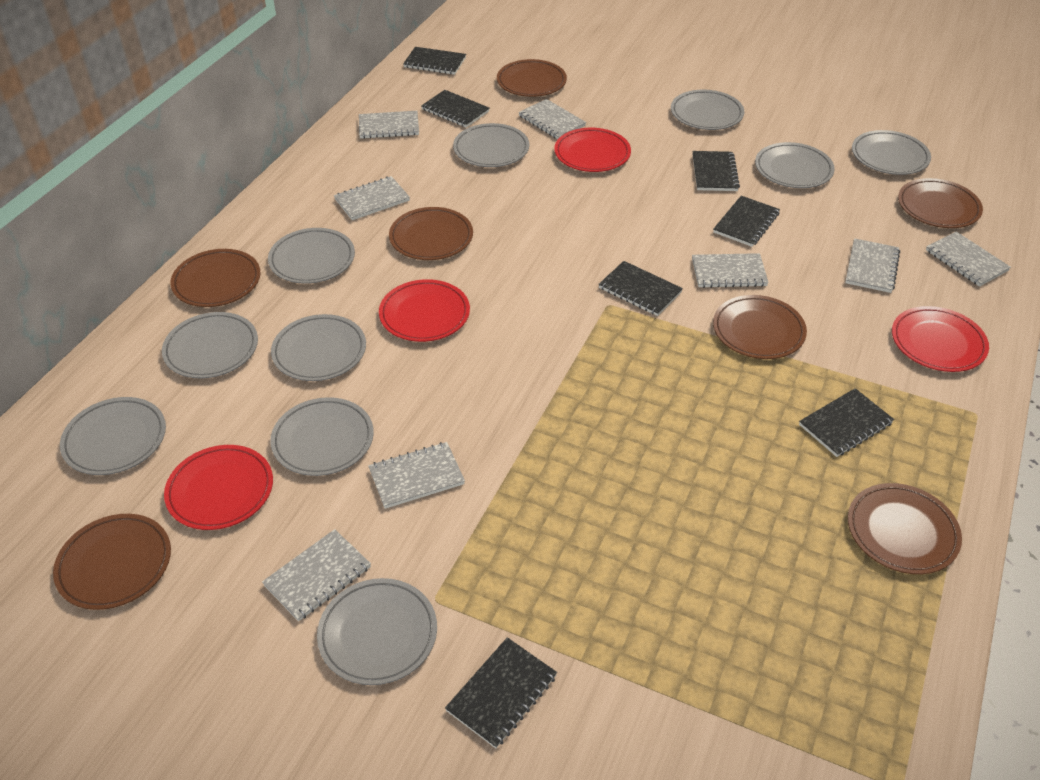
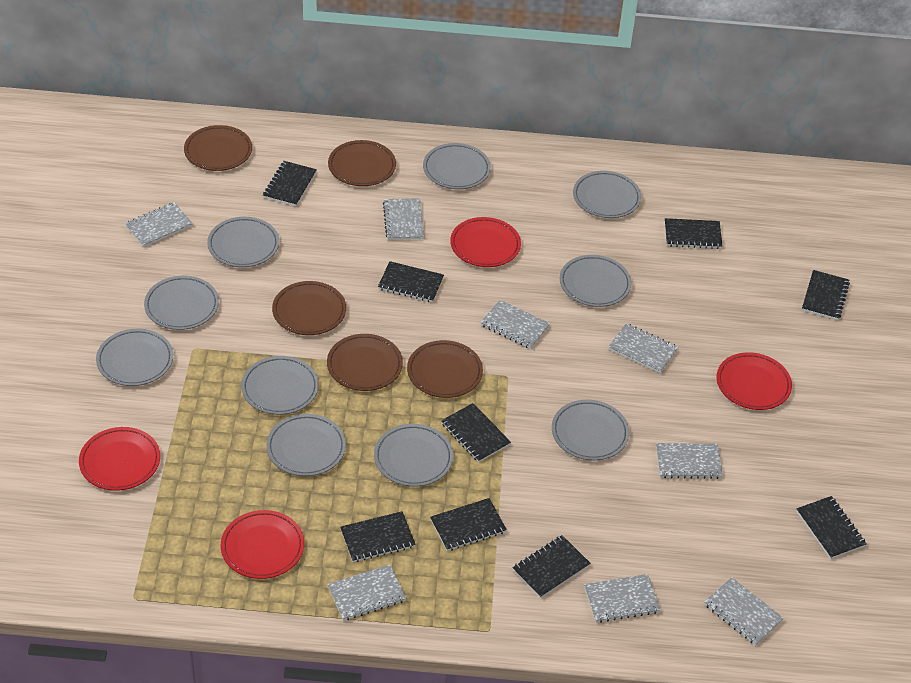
black notebook: [403,47,466,75] [421,90,490,128] [445,637,557,748] [598,261,683,316] [692,151,740,191] [713,196,780,247] [799,388,894,457] = 7 -> [263,161,317,206] [340,511,416,562] [378,261,444,302] [430,498,507,551] [441,403,511,462] [512,535,590,598] [665,218,722,249] [796,496,867,559] [802,270,850,320] = 9
brown plate: [53,514,171,610] [171,249,261,307] [389,207,473,260] [497,59,567,97] [713,295,807,359] [848,483,962,574] [898,178,983,228] = 7 -> [184,125,252,171] [272,281,346,335] [327,334,403,391] [328,140,396,186] [407,340,483,398] = 5

